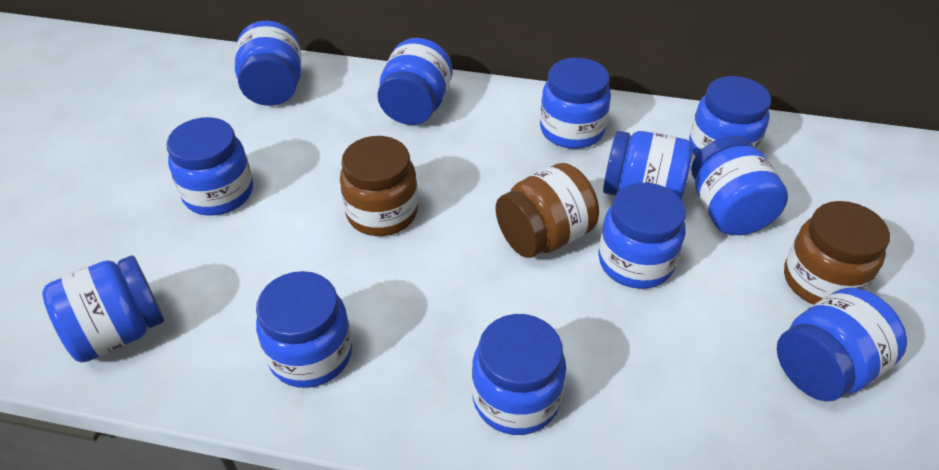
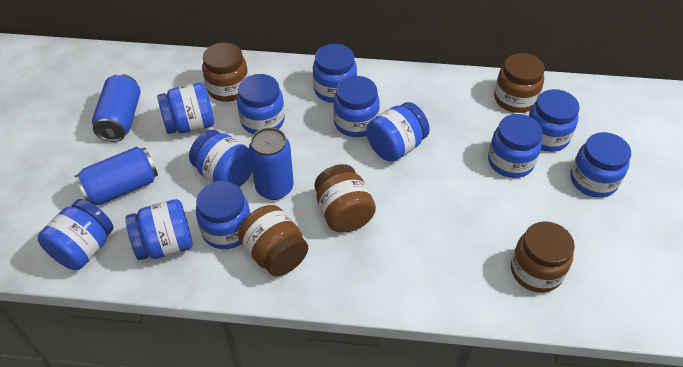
blue can: none = 0 -> [75,147,158,205] [92,74,141,142] [249,127,294,200] = 3
brown jar: [340,136,418,236] [496,163,599,258] [784,201,890,305] = 3 -> [202,43,248,102] [238,205,308,276] [314,164,376,233] [494,53,545,113] [511,221,575,293] = 5

